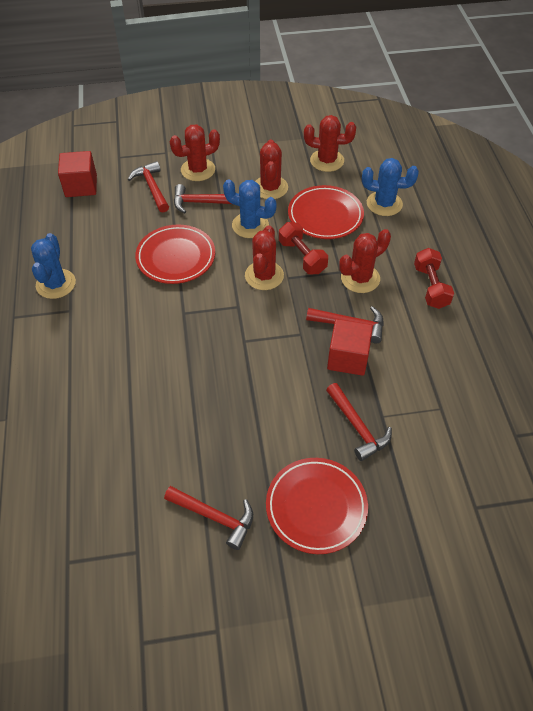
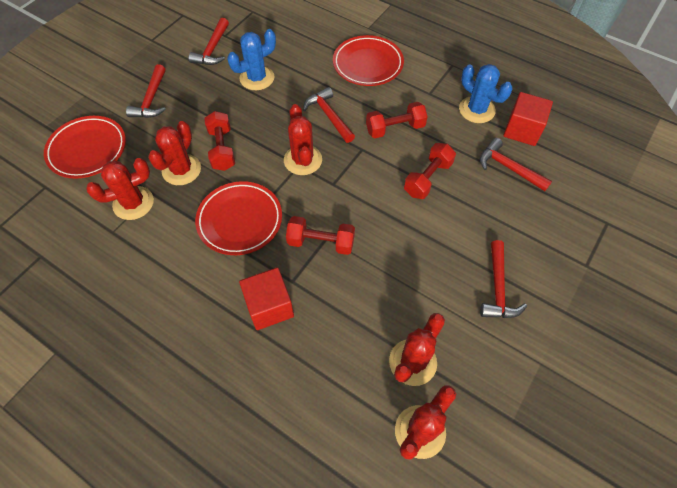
blue cactus: [31,233,76,299] [223,179,277,238] [362,158,419,216] = 3 -> [227,29,276,90] [459,64,512,123] = 2
red dumbbell: [279,222,328,274] [414,248,454,309] = 2 -> [204,111,235,171] [286,216,355,255] [366,102,428,138] [404,143,456,199] = 4

